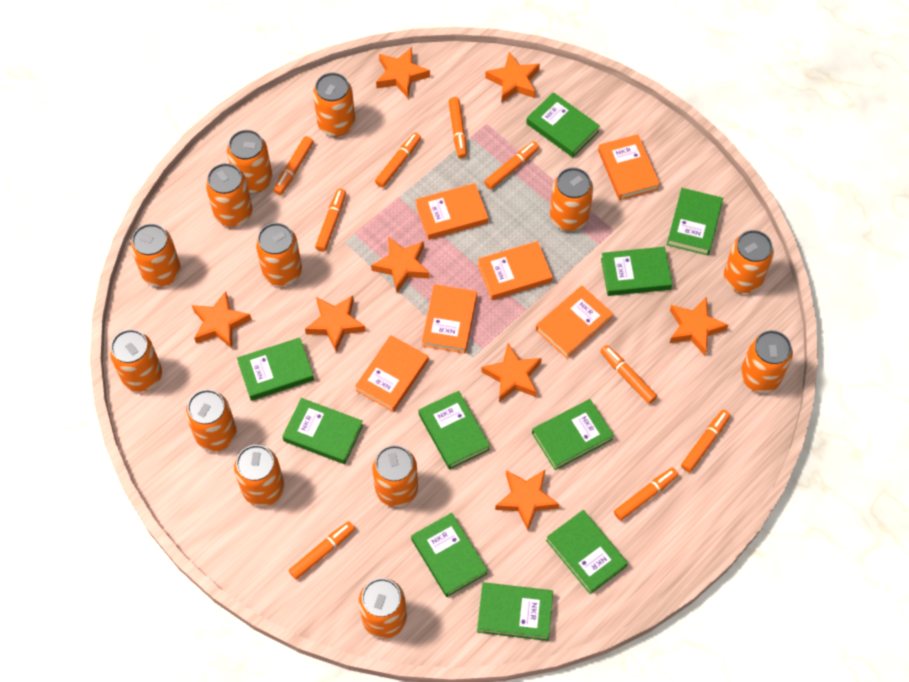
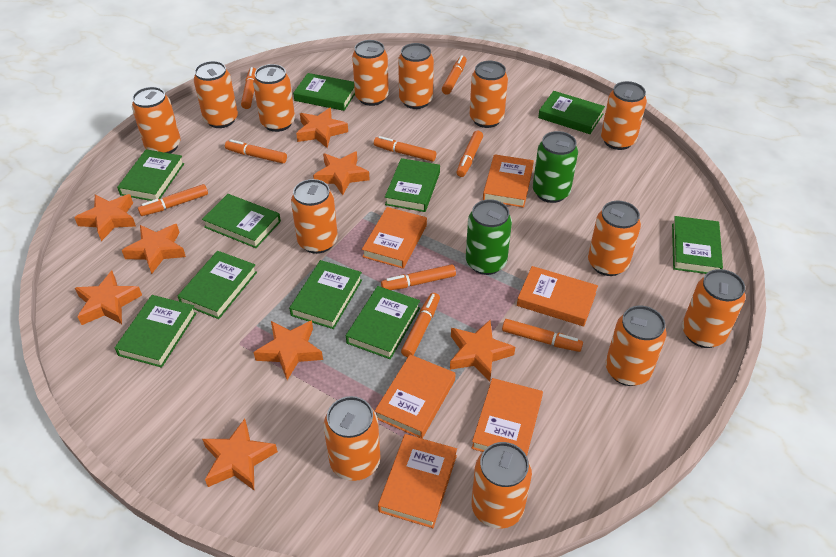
green can: none = 0 -> [466,199,512,275] [533,131,578,203] = 2

